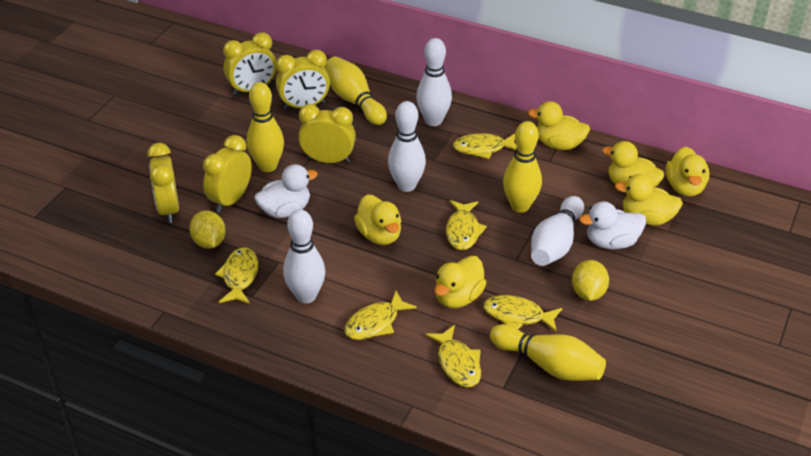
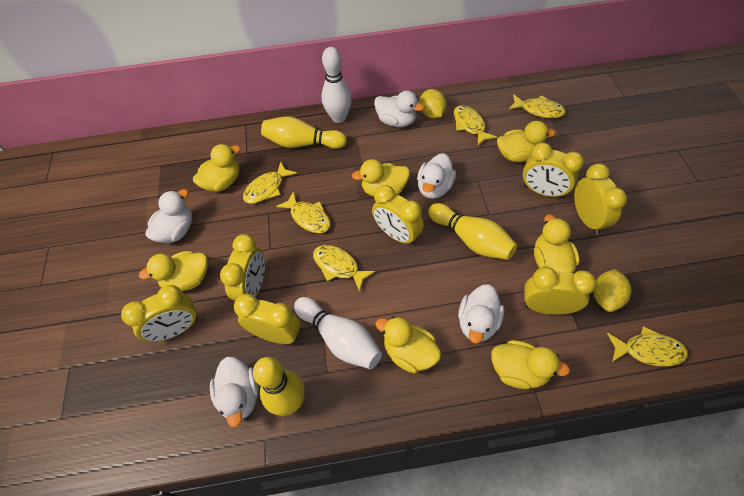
white bowling pin: [283,209,325,304] [388,101,426,192] [416,38,452,126] [531,196,584,266] = 4 -> [294,297,382,369] [321,47,352,123] = 2
white duck: [254,164,318,218] [579,201,646,249] = 2 -> [146,189,192,243] [210,357,259,427] [374,91,424,127] [417,153,456,199] [458,284,505,343] = 5
yellow bowling pin: [247,82,284,172] [325,56,387,125] [490,324,606,381] [503,121,542,213] = 4 -> [253,357,305,416] [261,116,347,149] [428,203,517,260] = 3
yellow clock: [148,143,179,223] [203,135,252,213] [223,32,276,95] [276,50,330,110] [298,104,356,163] = 5 -> [121,285,198,342] [220,234,265,301] [234,294,301,344] [372,185,424,246] [523,142,584,198] [524,267,597,315] [574,163,627,235] = 7
yellow duck: [354,194,402,245] [434,256,486,308] [528,101,590,150] [602,141,664,187] [615,174,683,226] [666,147,709,197] = 6 -> [139,251,208,291] [193,144,241,192] [352,159,410,197] [375,317,441,373] [491,340,570,389] [497,121,556,162] [534,214,580,273] = 7

